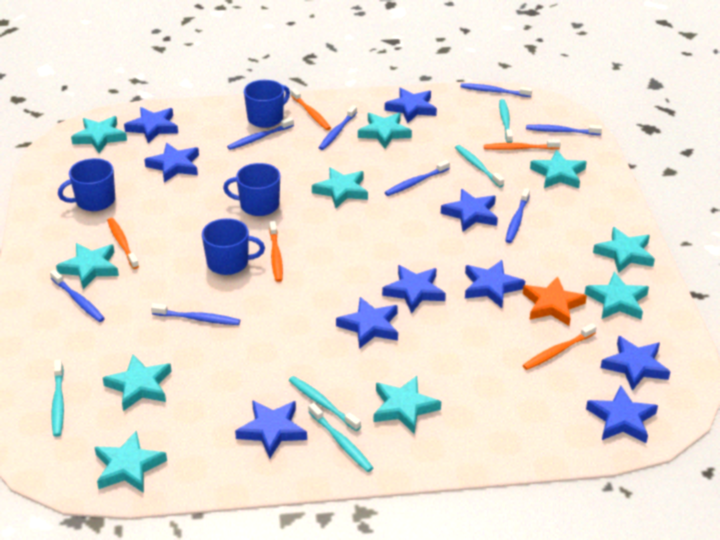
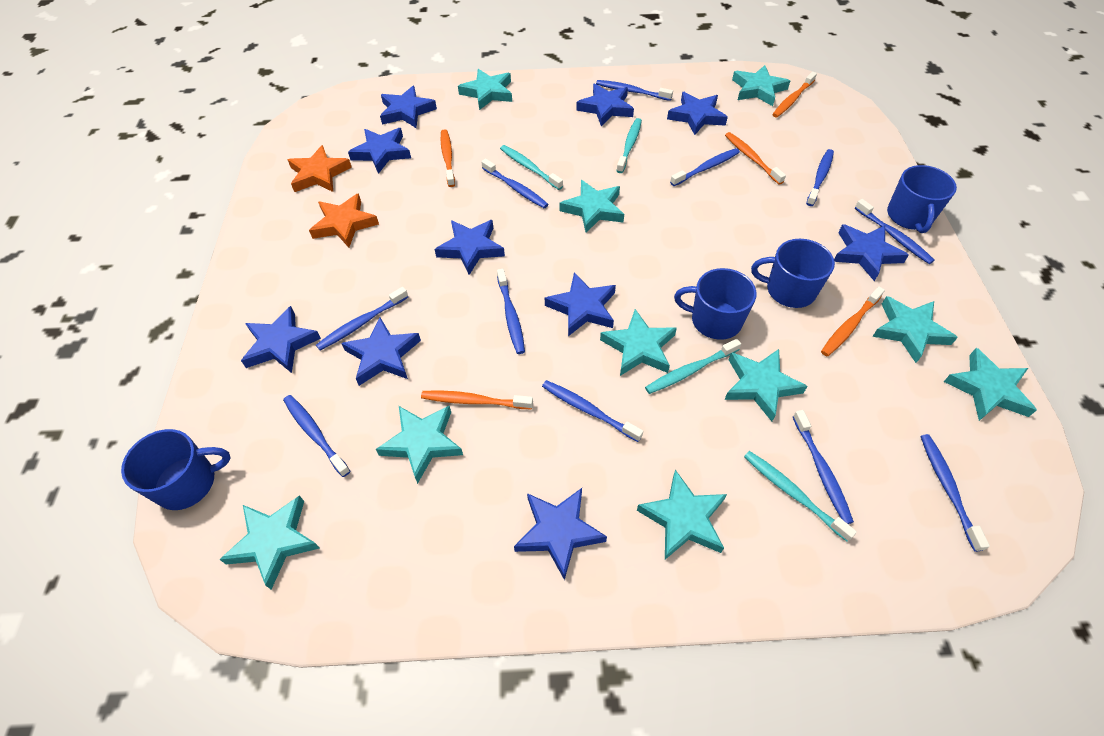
blue toothbrush: [50,270,105,322] [151,303,240,325] [227,117,294,150] [319,105,357,150] [385,160,450,196] [460,83,532,97] [505,188,530,243] [526,125,602,135] = 8 -> [283,395,350,477] [316,287,408,351] [481,159,548,208] [497,269,525,354] [542,380,643,442] [596,80,673,101] [670,148,740,186] [793,410,854,524] [806,149,834,206] [855,199,935,264] [920,434,990,552] = 11
orange star: [522,276,587,326] = 1 -> [288,145,352,192] [309,193,379,248] = 2
turquoise toothbrush: [51,360,64,437] [289,376,361,431] [309,403,373,472] [455,145,504,187] [499,99,513,143] = 5 -> [500,145,563,190] [616,118,642,173] [645,339,741,394] [744,451,857,541] = 4

